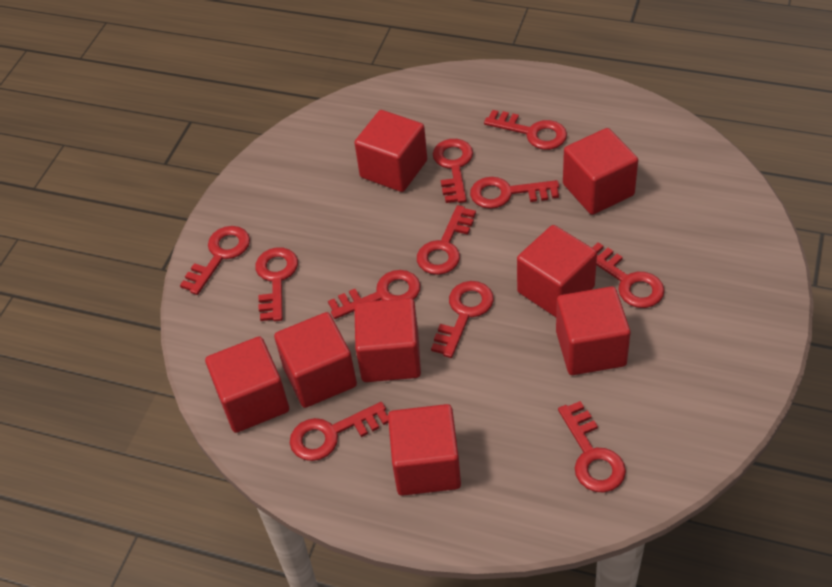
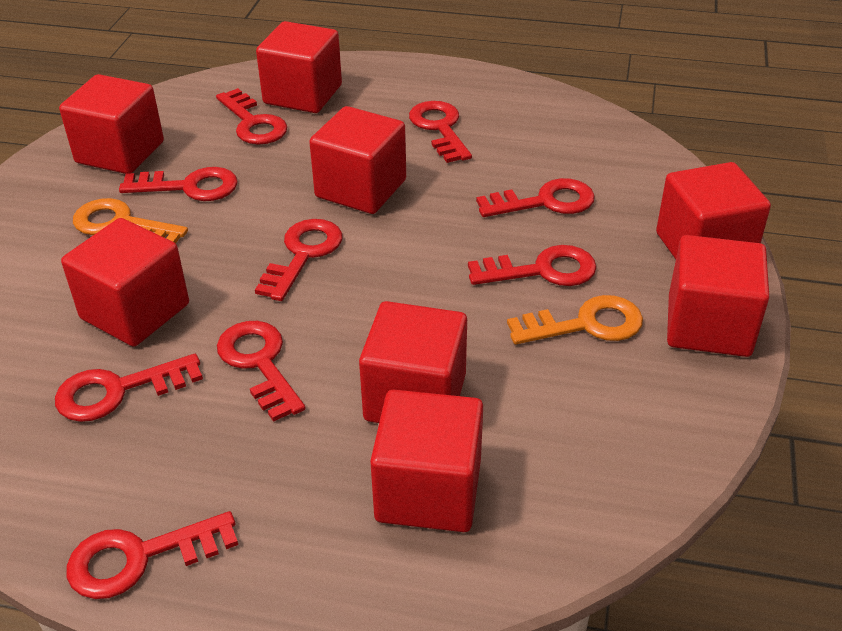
orange key: none = 0 -> [73,198,188,244] [507,295,643,345] = 2
red key: [180,226,250,295] [255,247,298,321] [290,402,388,461] [328,270,421,319] [417,205,476,275] [431,281,494,358] [433,139,473,203] [470,177,559,209] [484,110,567,150] [558,401,626,492] [592,242,665,308] = 11 -> [55,354,203,422] [67,511,238,599] [119,167,238,201] [216,88,287,145] [217,321,305,422] [255,219,342,301] [409,101,472,163] [468,245,597,286] [476,178,595,217] = 9

